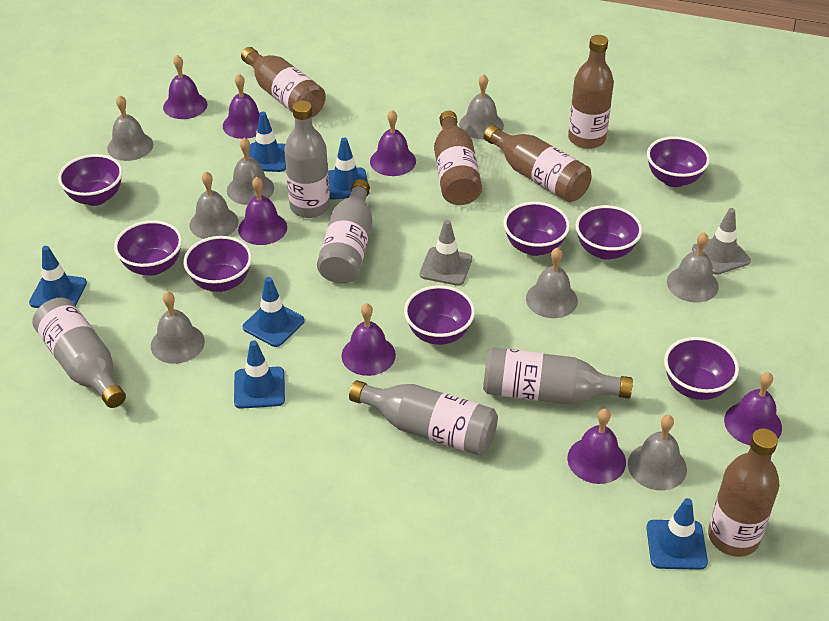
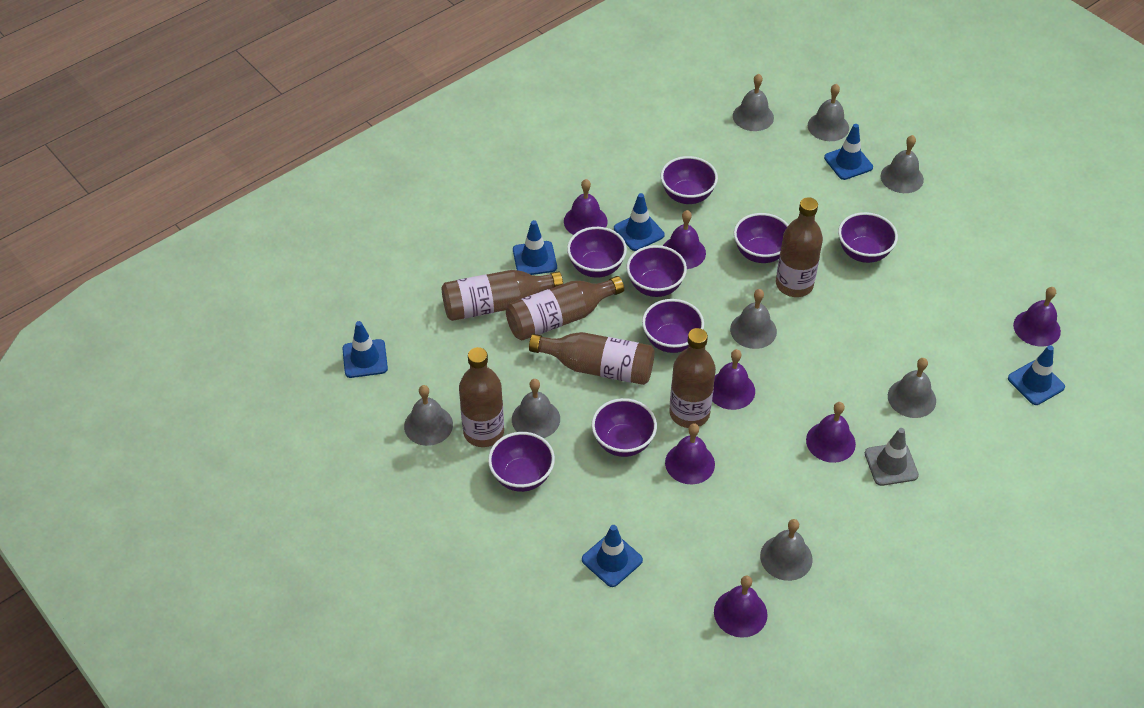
brown bottle: [241,47,326,118] [434,111,482,205] [484,125,592,202] [568,35,614,149] [708,428,780,557] = 5 -> [442,270,563,321] [459,347,504,447] [506,276,624,341] [529,332,655,385] [670,328,716,428] [776,197,823,297] = 6
grey bottle: [32,298,126,408] [284,101,330,218] [317,179,372,284] [349,380,498,456] [483,347,633,404] = 5 -> none = 0
grey traffic cone: [420,220,472,286] [692,208,751,275] = 2 -> [865,428,919,486] = 1

